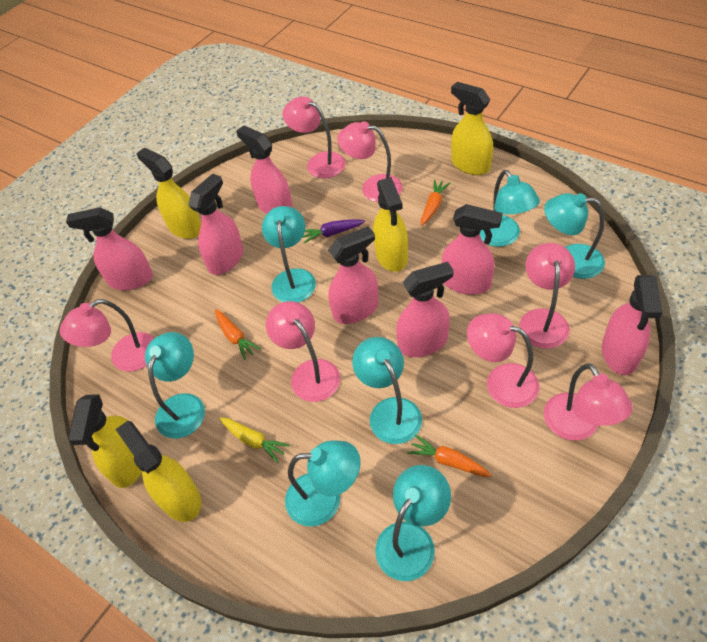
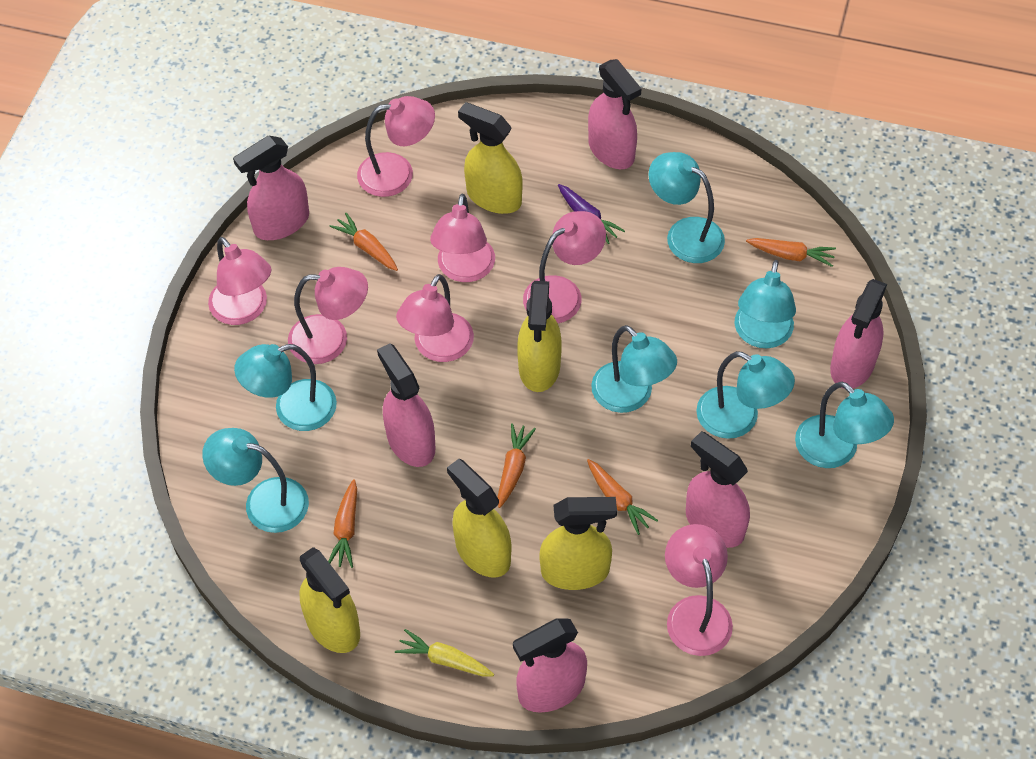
orange carrot: [215,309,261,360] [407,434,492,477] [421,180,450,226] = 3 -> [328,479,357,568] [329,213,398,271] [497,423,536,508] [587,459,658,535] [746,238,836,267] = 5
pink spray bottle: [66,207,153,290] [188,173,243,275] [236,125,293,214] [328,226,379,324] [396,262,454,357] [442,204,503,295] [602,275,663,375] = 7 -> [233,136,309,240] [377,343,436,467] [513,618,587,713] [588,59,641,169] [686,431,750,548] [830,279,887,389] = 6

